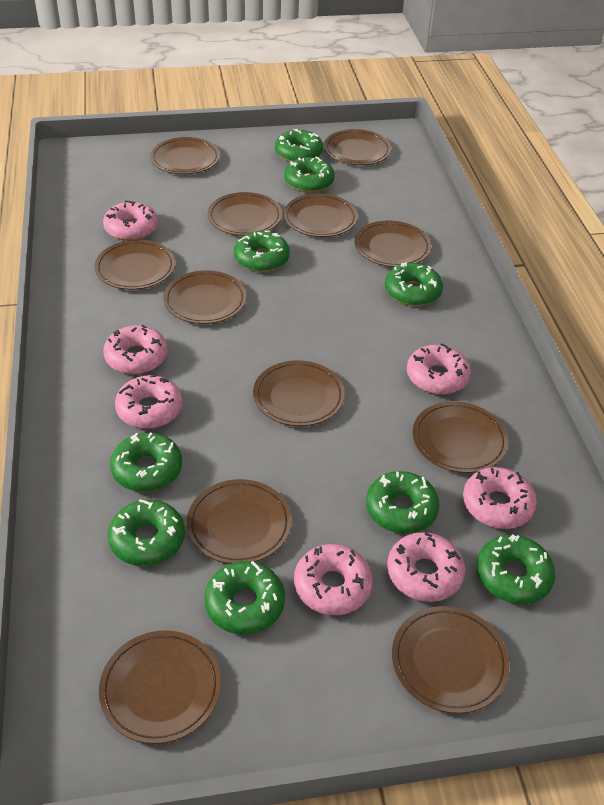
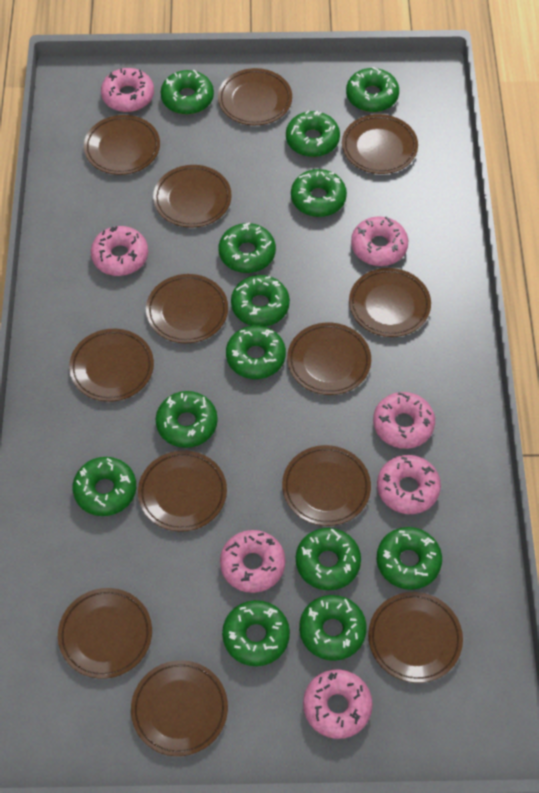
brown plate: [94,240,175,290] [99,630,221,744] [150,137,220,174] [163,270,246,324] [187,479,292,564] [208,192,282,236] [253,360,345,426] [283,194,358,237] [324,129,391,165] [354,221,431,267] [392,606,509,714] [412,401,508,473] = 12 -> [58,588,152,679] [69,329,154,402] [84,115,160,175] [131,660,228,756] [138,450,227,532] [146,274,228,343] [153,165,232,228] [218,68,292,125] [282,445,371,526] [287,323,371,395] [342,114,418,174] [349,268,431,337] [368,592,463,683] = 13
green donut: [108,499,185,566] [110,433,182,492] [205,561,285,635] [234,230,290,272] [275,129,323,162] [284,156,335,193] [366,471,439,534] [385,262,443,306] [477,535,555,604] = 9 -> [73,457,136,516] [156,391,218,448] [161,70,214,114] [219,223,276,273] [222,600,290,666] [226,325,286,379] [231,275,290,326] [286,111,340,157] [291,169,347,217] [296,528,361,590] [299,595,367,661] [346,67,399,112] [377,527,442,590] = 13

